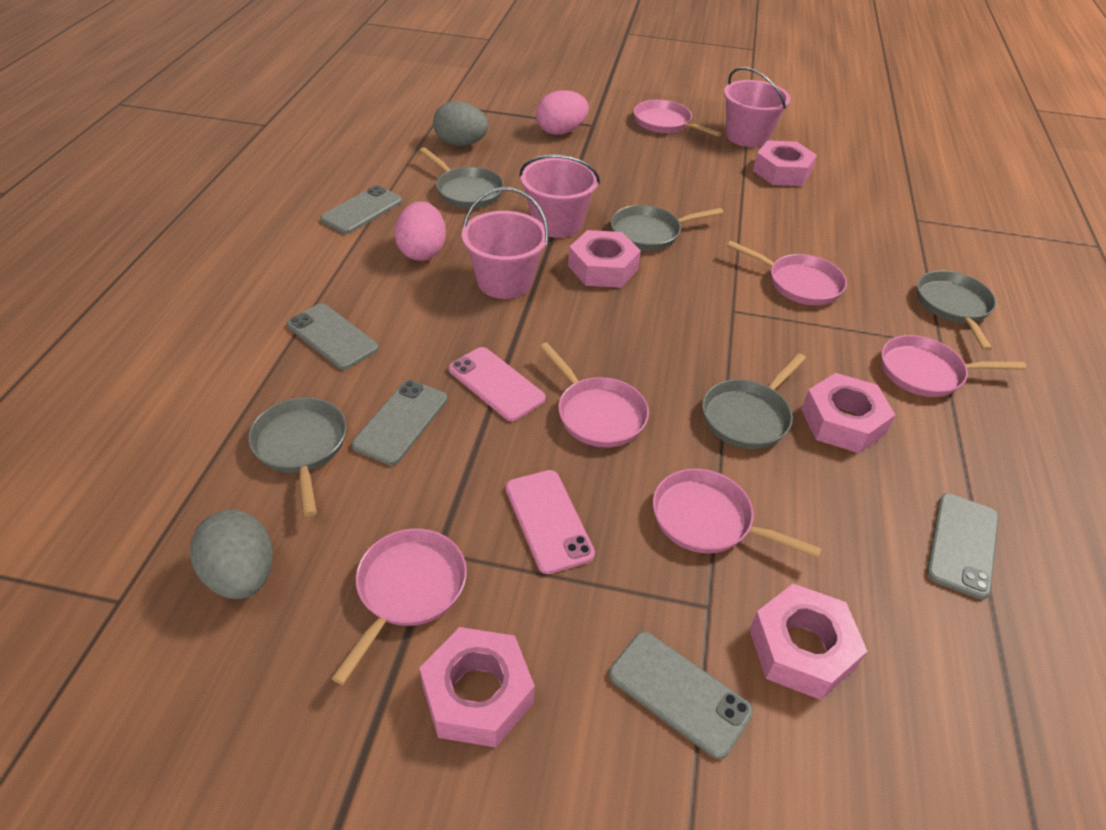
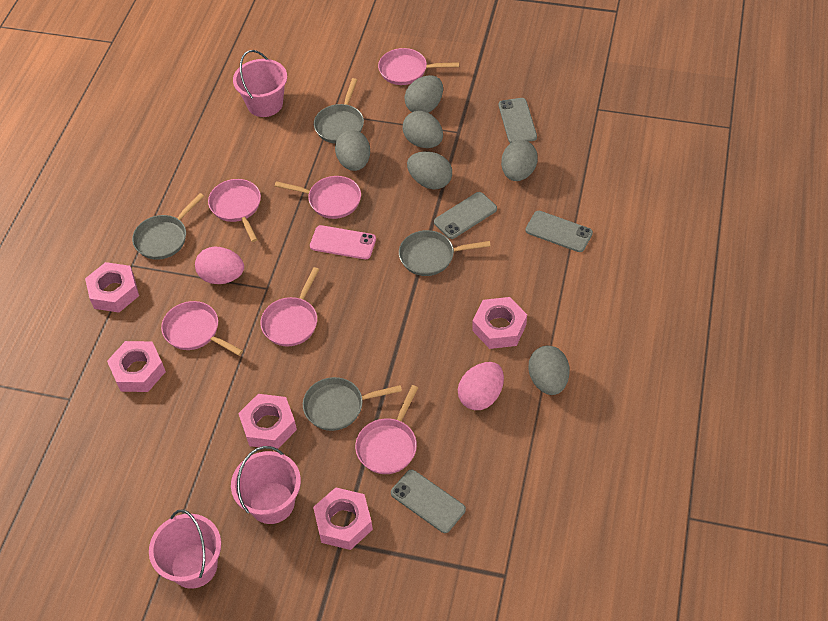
grey egg: [190,510,273,599] [433,101,489,146] = 2 -> [335,130,370,171] [403,111,443,148] [404,75,443,113] [407,151,452,189] [501,140,538,181] [528,346,570,395] = 6
grey pan: [248,397,347,517] [419,147,504,208] [611,205,723,251] [702,353,806,449] [917,270,996,351] = 5 -> [132,193,204,260] [303,377,402,431] [314,78,364,144] [399,230,491,276] = 4
grey phone: [287,304,379,370] [320,185,402,234] [352,380,447,465] [609,632,753,759] [927,493,999,599] = 5 -> [391,470,466,533] [434,192,497,239] [499,98,537,143] [525,211,593,252] = 4
pink phone: [449,347,546,421] [506,470,595,574] = 2 -> [310,225,376,259] = 1

